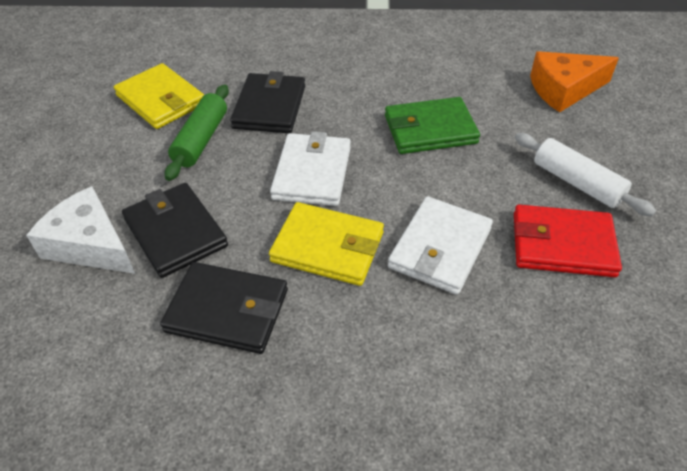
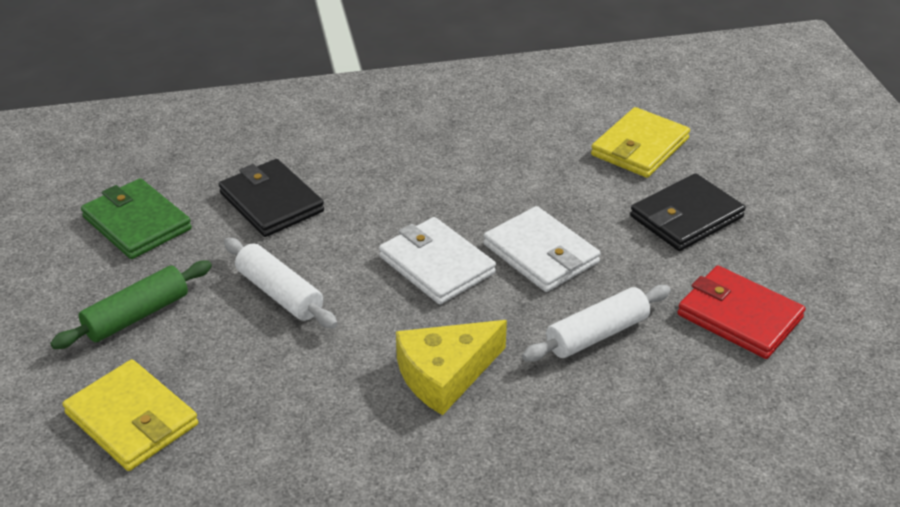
black wallet: [122,183,228,278] [160,262,288,354] [230,71,305,133] = 3 -> [219,159,324,237] [630,173,746,251] = 2
orange cheese: [530,51,619,112] = 1 -> none = 0
white cheese: [26,186,135,274] = 1 -> none = 0
white rolling pin: [515,133,656,216] = 1 -> [224,238,338,329] [522,285,671,362] = 2
yellow cheese: none = 0 -> [396,320,507,415] = 1

